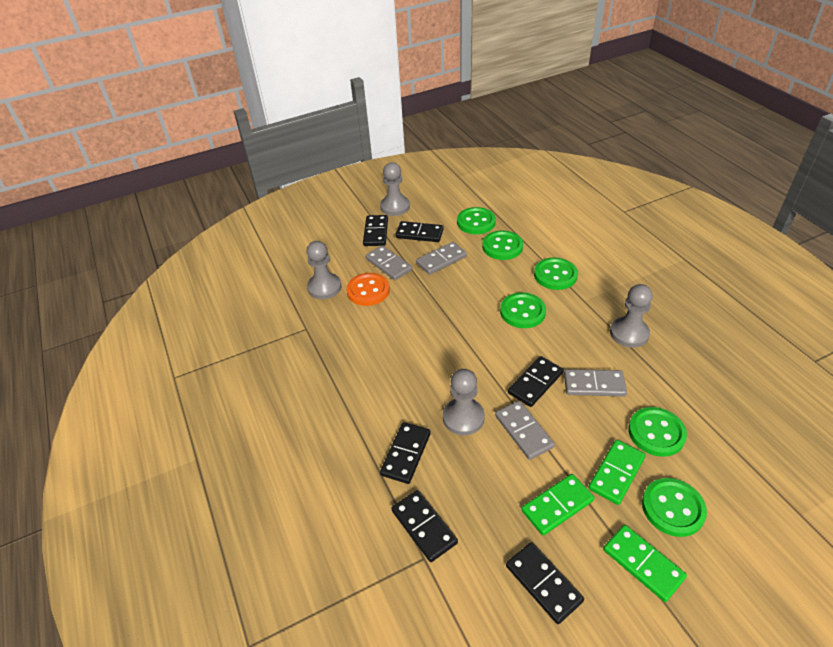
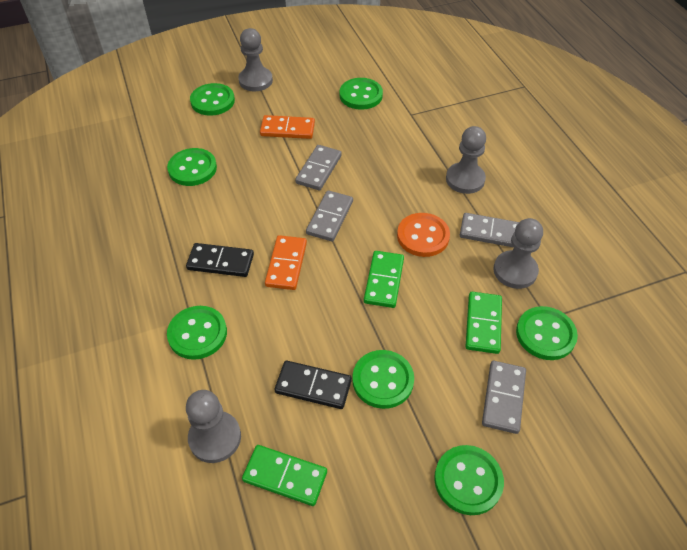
black domino: [363,215,388,246] [380,422,431,484] [391,490,458,562] [396,221,444,242] [506,542,584,624] [508,356,564,407] = 6 -> [186,243,254,277] [274,361,352,409] = 2
green button: [457,207,496,234] [482,230,523,260] [500,293,546,328] [534,258,578,290] [628,407,687,457] [642,478,707,537] = 6 -> [167,148,217,186] [167,306,227,360] [190,83,235,116] [339,78,383,110] [352,350,414,409] [434,445,504,515] [516,306,578,360] = 7
orange domino: none = 0 -> [260,115,315,139] [265,235,307,290] = 2

